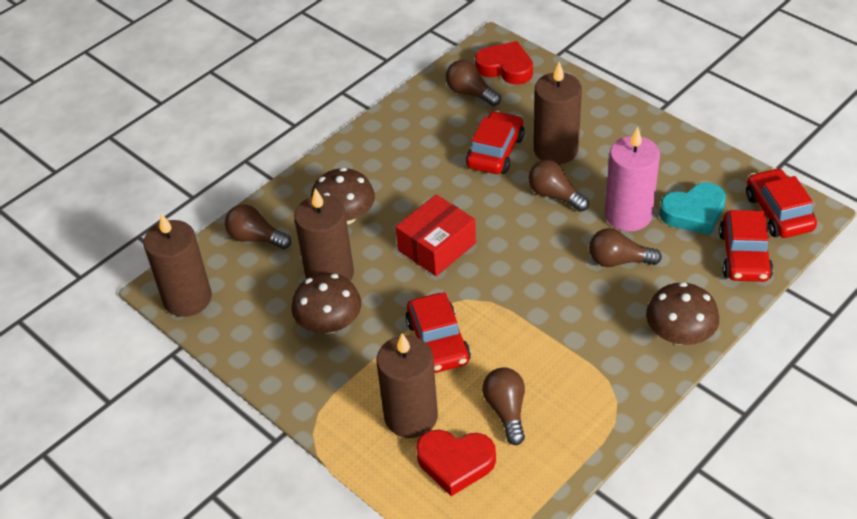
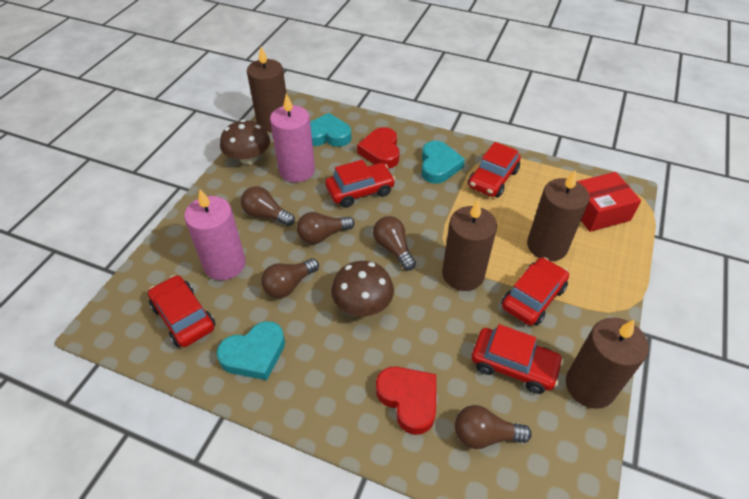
brown mushroom: [291,273,361,334] [311,167,375,225] [646,282,719,345] = 3 -> [220,120,270,165] [331,261,394,317] = 2
pink candle: [605,127,660,231] = 1 -> [184,189,246,280] [270,94,315,182] = 2
red car: [405,292,471,373] [466,111,525,174] [719,210,773,282] [746,168,817,238] = 4 -> [148,275,215,347] [325,160,396,208] [468,142,521,198] [471,324,564,394] [501,257,569,326] = 5
turquoise heart: [659,182,726,235] = 1 -> [216,321,285,380] [310,113,352,147] [421,141,465,184] = 3

